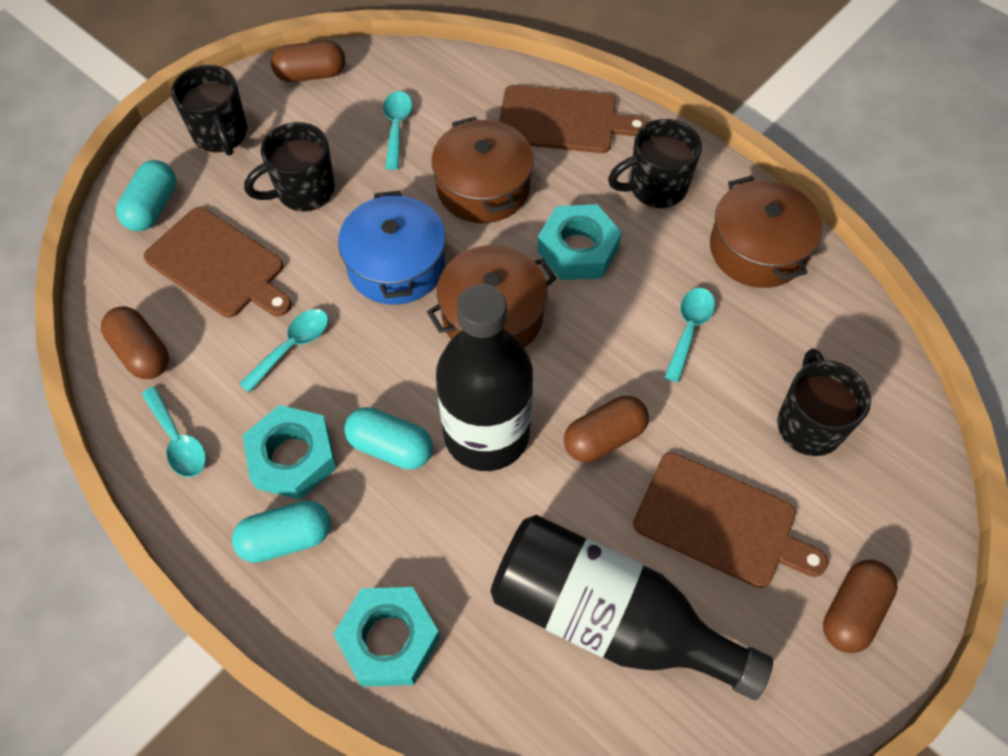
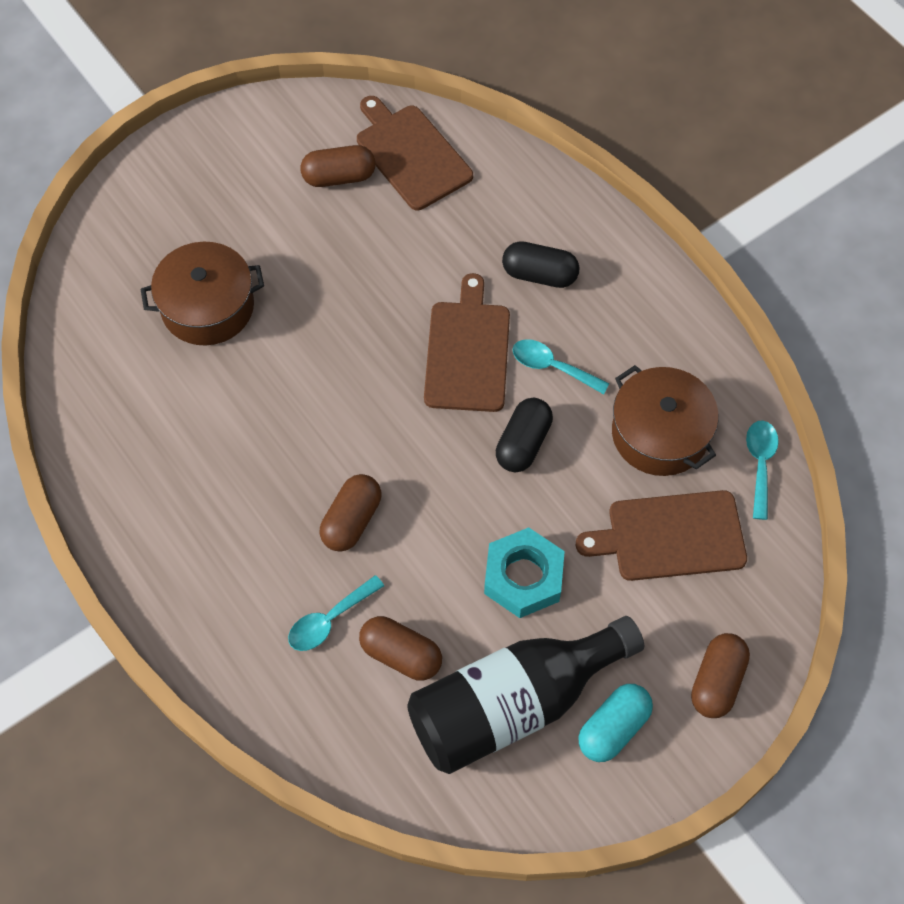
black bottle: [436,284,533,471] [491,515,773,700] = 2 -> [407,616,644,774] = 1
black capsule: none = 0 -> [496,398,553,472] [502,241,580,288] = 2
black mug: [171,65,247,156] [244,122,335,212] [608,119,702,208] [777,349,871,456] = 4 -> none = 0
blue pot: [338,191,446,305] = 1 -> none = 0
brown pot: [427,245,556,348] [432,117,534,223] [710,176,822,288] = 3 -> [141,242,264,345] [612,365,719,476] = 2
turquoise capsule: [116,160,176,231] [232,500,331,563] [344,407,433,469] = 3 -> [578,684,653,762] = 1
turquoise nut: [243,405,337,500] [333,587,440,687] [537,204,622,280] = 3 -> [484,527,565,618] = 1
turquoise spoon: [142,386,206,477] [239,309,328,393] [383,91,412,170] [664,288,715,382] = 4 -> [288,575,384,651] [513,339,610,394] [746,420,779,520] = 3

